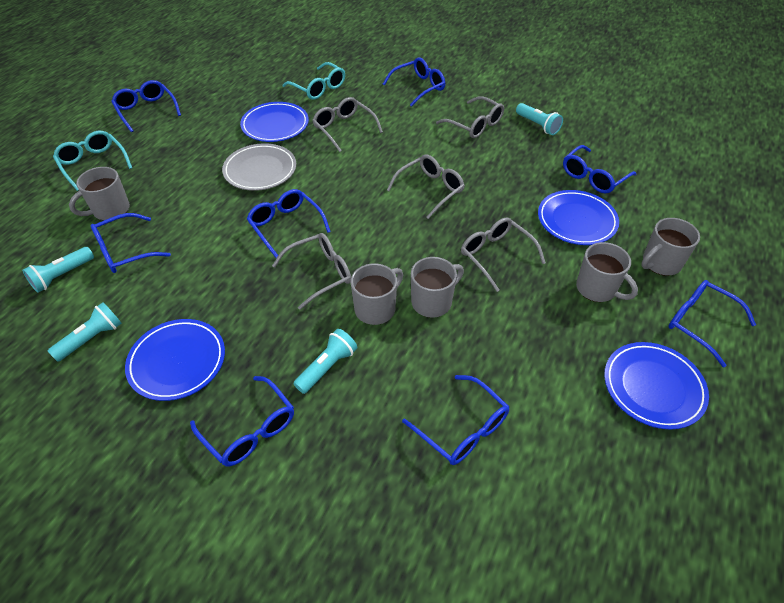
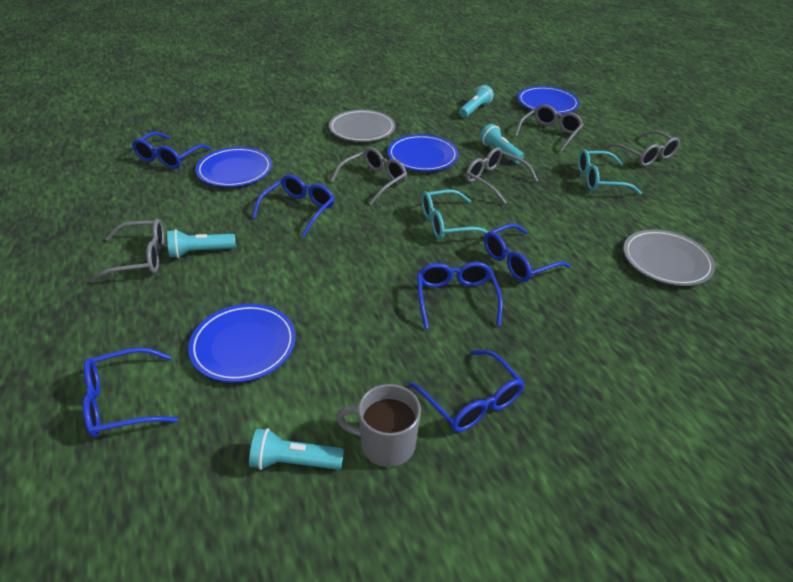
blue glasses: [91,213,171,273] [111,80,181,132] [190,376,294,466] [247,189,331,258] [383,58,445,107] [402,375,509,465] [563,145,636,193] [668,280,756,367] = 8 -> [83,347,178,437] [132,132,211,169] [252,174,335,237] [409,350,525,432] [417,262,503,329] [484,224,571,282] = 6
grey mug: [69,167,130,220] [351,263,403,325] [411,257,464,318] [576,242,638,302] [641,218,700,276] = 5 -> [336,384,421,467] = 1
grey plate: [222,143,296,191] = 1 -> [329,110,395,142] [623,229,715,286] = 2

